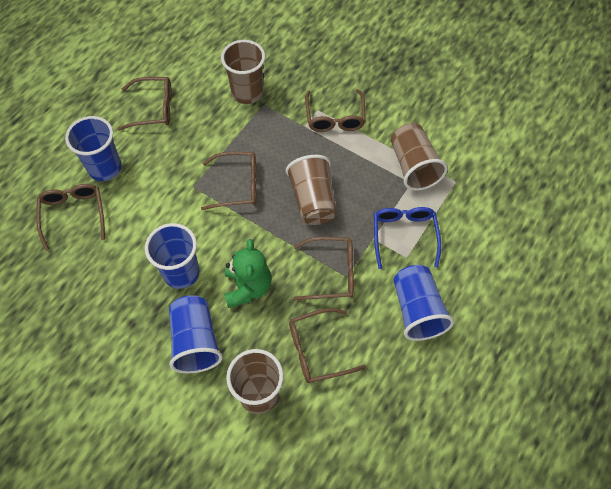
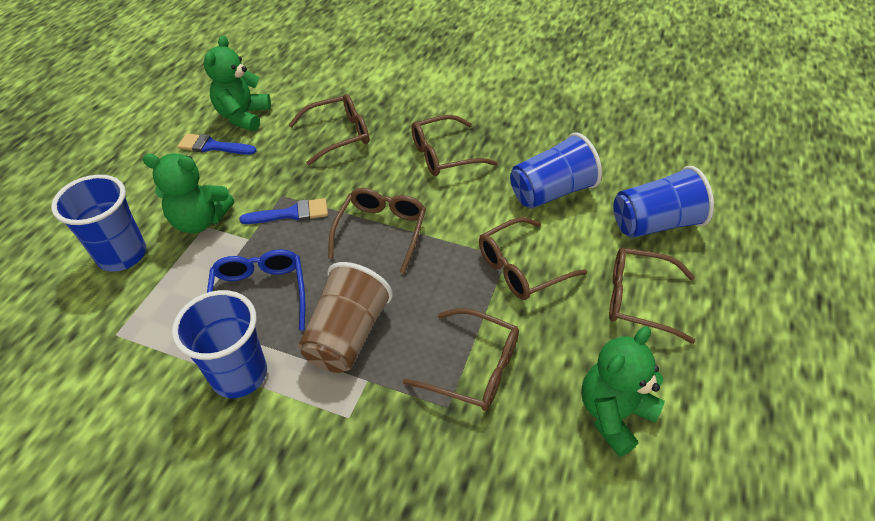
blue brush: none = 0 -> [178,133,257,155] [240,198,328,224] = 2
brown cup: [221,40,265,104] [226,349,283,414] [286,155,337,225] [391,123,448,191] = 4 -> [298,262,393,373] = 1
green teddy bear: [224,239,271,308] = 1 -> [143,153,234,233] [204,35,271,131] [581,327,665,457] = 3

